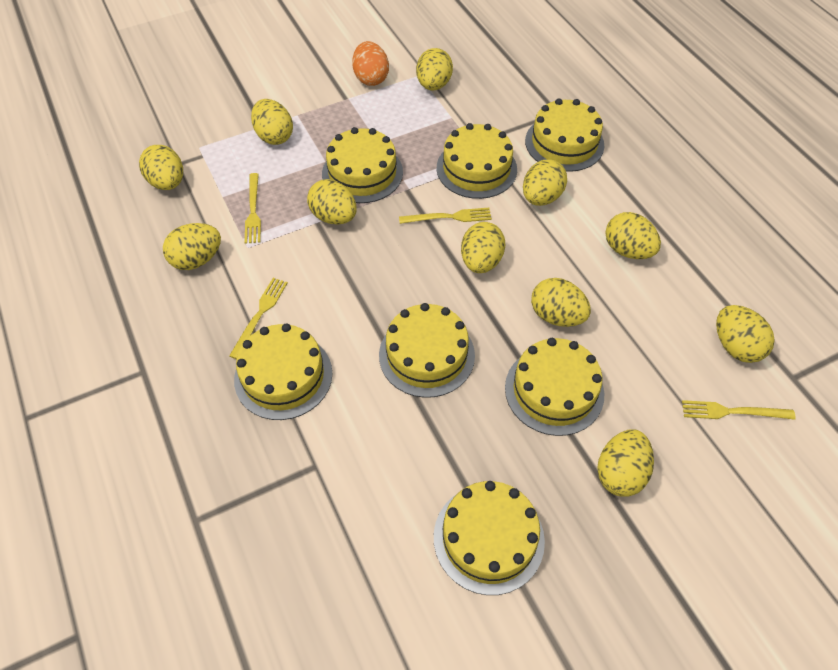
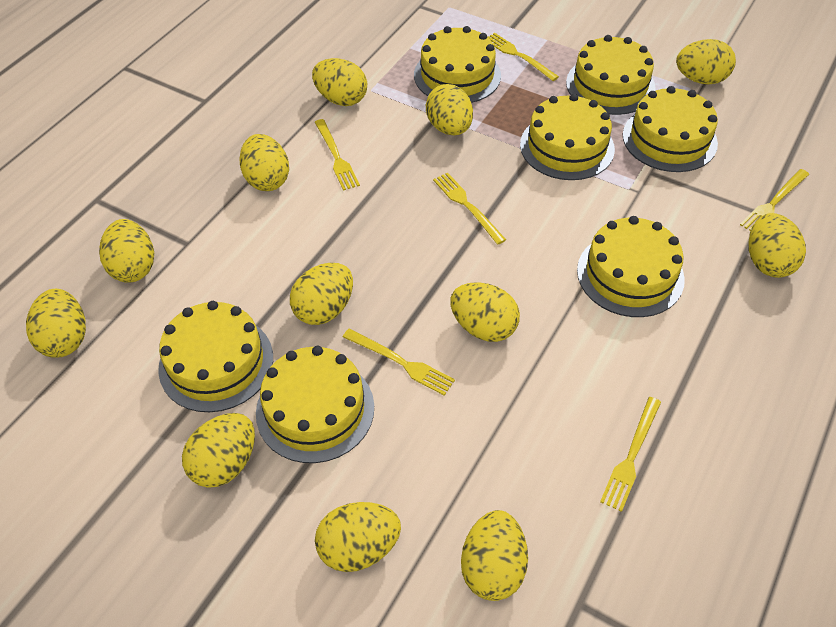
orange egg: [352,41,389,86] = 1 -> none = 0
yellow egg: [139,145,183,190] [163,223,221,270] [251,99,293,145] [307,179,357,224] [416,48,453,90] [461,222,505,273] [523,159,567,206] [531,278,591,327] [597,430,654,497] [605,212,661,259] [716,305,775,363] = 11 -> [26,289,86,358] [99,219,154,283] [182,413,255,488] [239,134,289,191] [290,263,353,325] [312,58,367,106] [315,502,401,572] [426,84,473,135] [450,282,520,342] [461,510,528,601] [676,39,736,84] [749,213,806,278] = 12
yellow fork: [229,278,288,359] [244,173,261,244] [399,208,492,224] [682,400,796,420] = 4 -> [315,119,360,190] [343,329,455,396] [433,173,506,245] [488,33,559,81] [600,397,661,512] [740,169,809,231] = 6

